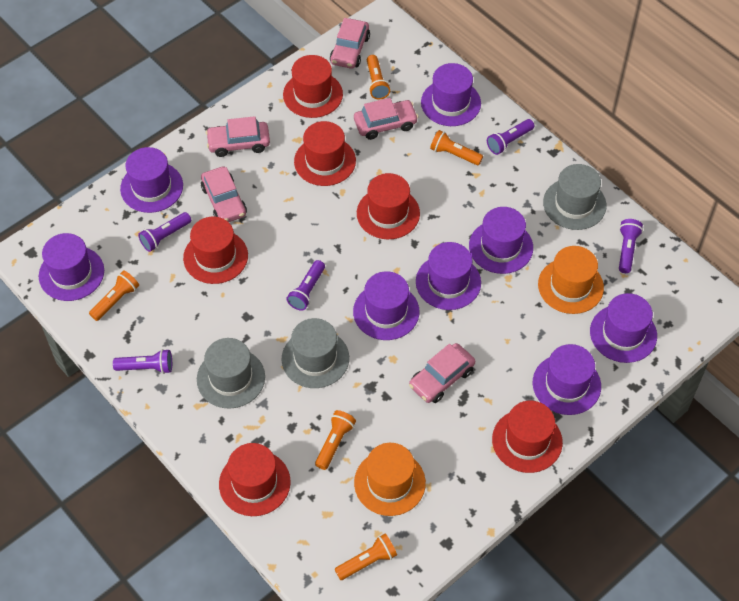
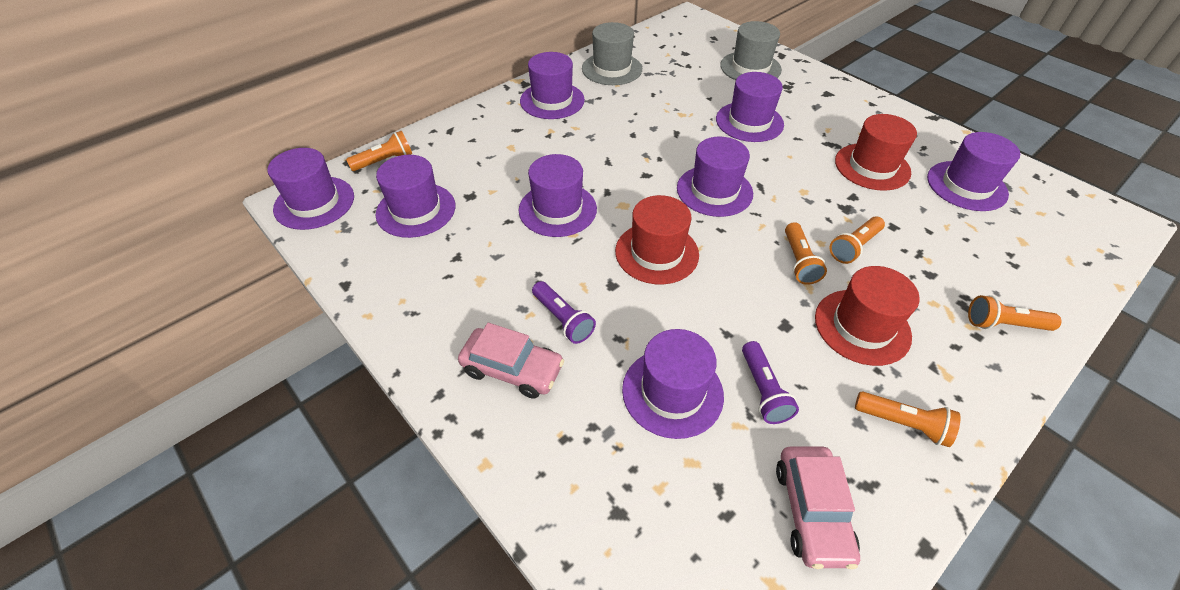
grey hat: [197,338,265,409] [282,318,349,388] [543,164,607,230] = 3 -> [582,22,642,85] [720,21,782,80] = 2
orange hat: [354,443,426,516] [538,246,604,314] = 2 -> none = 0
pink car: [201,166,247,222] [206,116,270,157] [330,18,370,69] [354,98,418,140] [409,343,475,403] = 5 -> [458,323,564,399] [776,446,860,569] = 2
purple flashlight: [113,349,172,374] [138,212,191,252] [286,260,325,311] [487,119,534,155] [619,219,643,273] = 5 -> [532,281,596,344] [742,341,799,424] = 2
red hat: [183,217,248,284] [219,443,291,516] [283,55,343,118] [294,121,356,186] [357,173,420,239] [492,401,563,473] = 6 -> [615,195,699,284] [815,266,920,366] [835,114,917,191] = 3

